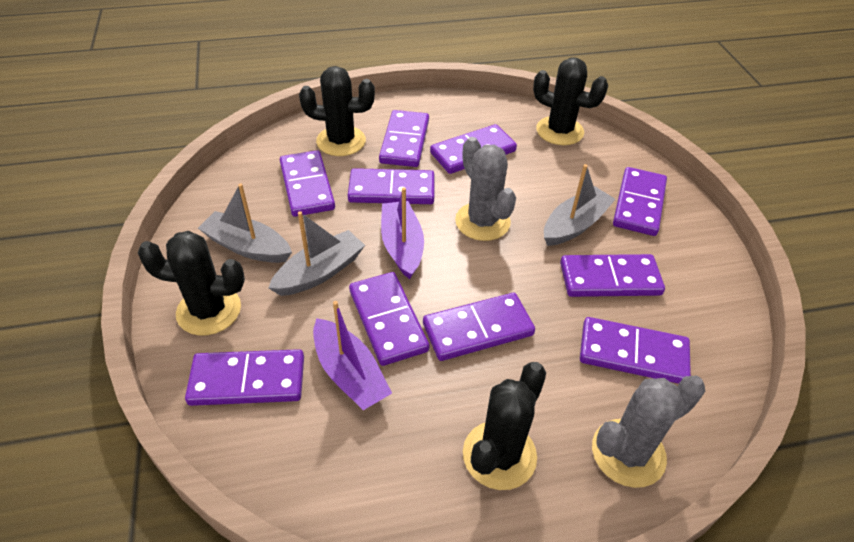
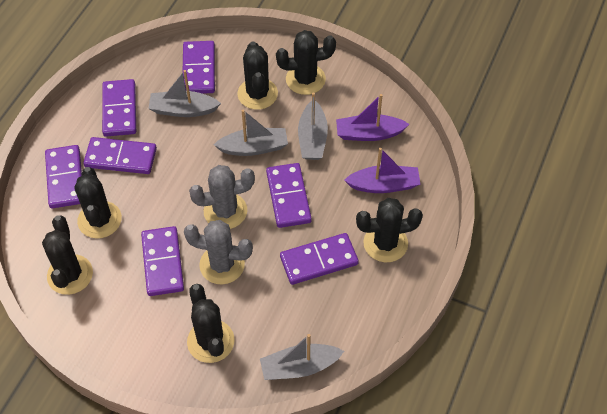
black cactus: [138,231,245,335] [299,66,375,156] [463,362,546,490] [533,57,608,145] = 4 -> [42,215,93,295] [74,167,122,239] [187,284,235,363] [238,41,278,110] [276,30,336,95] [356,198,423,262] = 6
grey boat: [198,184,292,263] [269,211,365,296] [544,164,616,246] = 3 -> [148,70,221,117] [214,110,288,156] [260,334,344,380] [298,92,328,160] = 4
purple domino: [185,349,304,406] [280,150,335,217] [348,168,434,204] [349,272,429,366] [379,110,429,167] [423,293,535,361] [430,124,517,174] [560,254,665,297] [580,317,691,384] [613,167,667,236] = 10 -> [45,145,82,209] [83,137,157,174] [102,79,136,137] [141,226,184,296] [183,41,215,94] [266,163,312,228] [280,233,359,285] = 7

